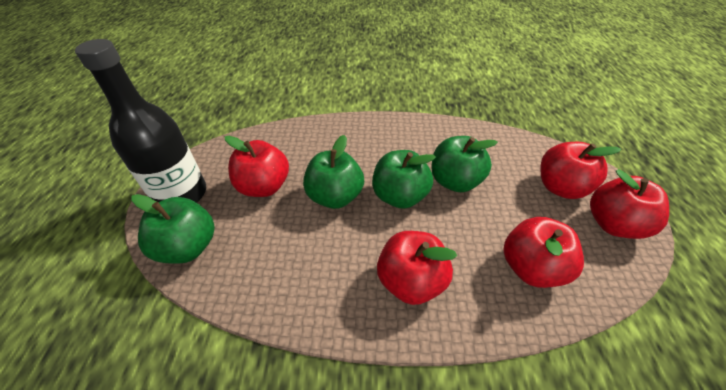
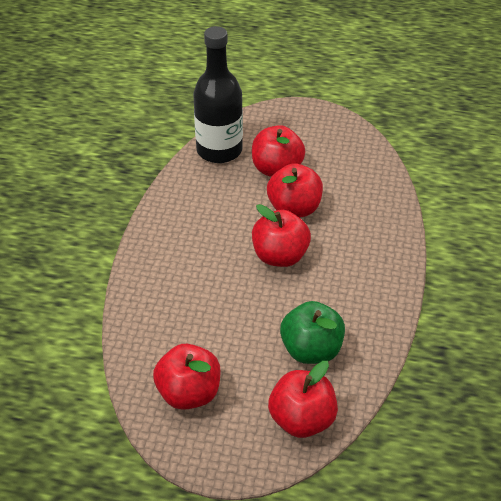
green apple: [131,194,215,264] [303,135,364,209] [372,150,436,209] [432,136,498,192] = 4 -> [280,301,345,364] = 1

